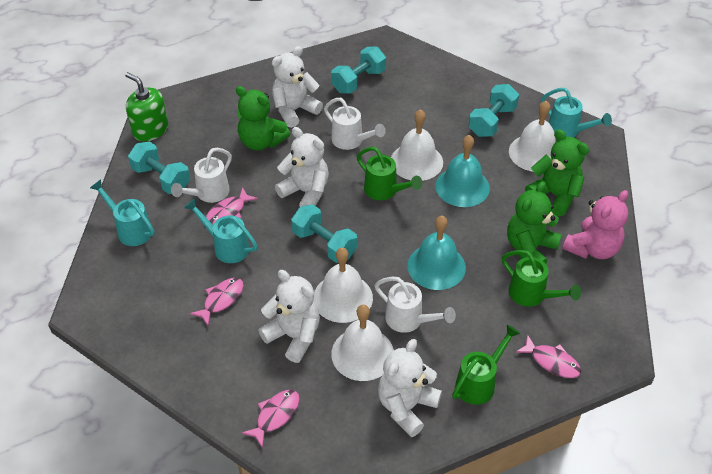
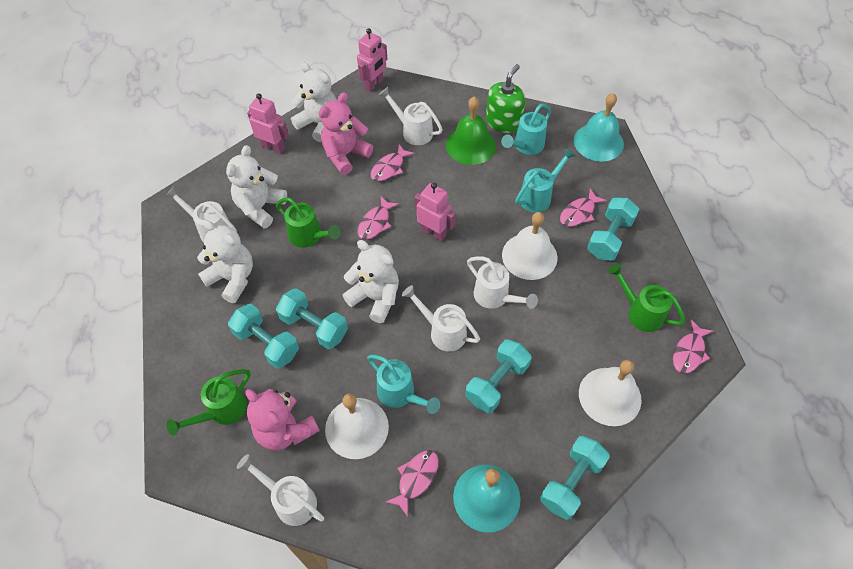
green bell: none = 0 -> [446,97,496,165] = 1
green teddy bear: [236,86,290,150] [507,181,562,264] [525,129,589,216] = 3 -> none = 0
pink fish: [190,278,244,326] [206,187,258,225] [242,390,300,448] [515,334,581,378] = 4 -> [358,196,399,240] [370,144,415,181] [386,450,439,517] [560,188,607,227] [673,320,713,374] = 5
pink robot: none = 0 -> [247,94,289,154] [357,28,387,92] [415,183,456,241] = 3
pink teddy bear: [562,190,629,259] = 1 -> [245,389,320,450] [319,92,373,175] = 2
turquoise dumbbell: [128,142,190,194] [291,204,357,263] [331,47,386,94] [469,84,519,137] = 4 -> [228,304,299,369] [276,288,348,349] [466,339,532,413] [540,436,610,520] [587,198,639,261] = 5
white bell: [313,248,373,323] [331,305,394,381] [391,109,443,181] [509,101,555,172] = 4 -> [325,394,389,459] [502,212,557,280] [579,360,641,426] = 3
white watering can: [171,148,232,203] [324,98,386,150] [375,277,456,333] = 3 -> [164,187,237,243] [237,454,324,526] [379,87,443,145] [402,285,480,351] [467,256,538,309] = 5

